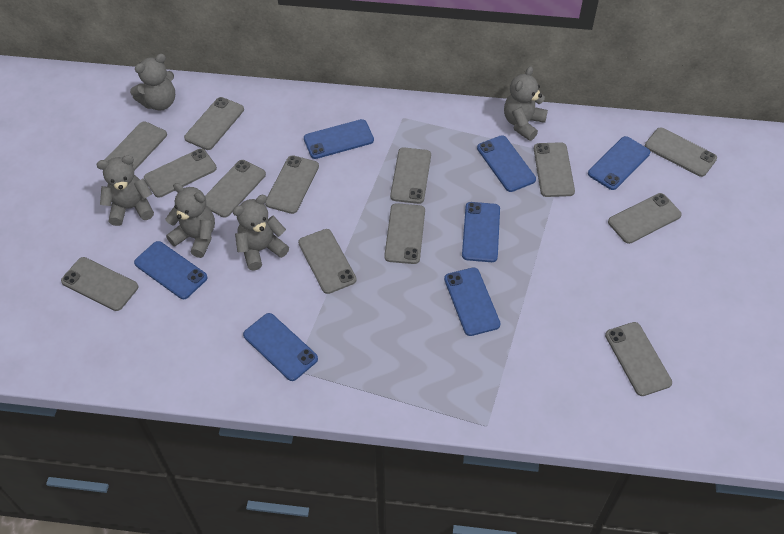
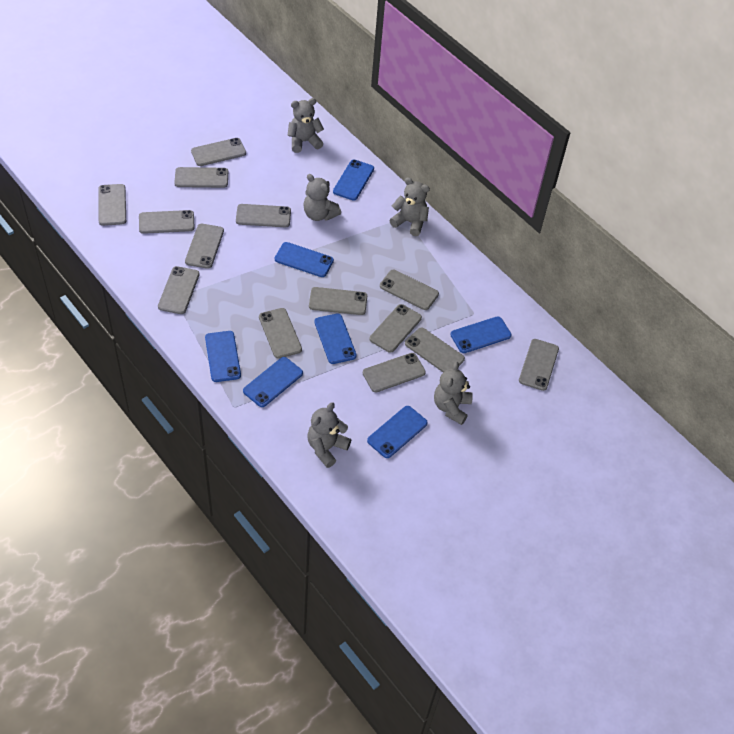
grey phone: [61,257,139,311] [105,122,167,171] [144,148,217,198] [184,97,244,150] [205,160,266,218] [265,155,319,214] [298,229,357,294] [384,203,425,264] [390,147,431,204] [534,142,575,197] [605,322,672,396] [608,193,682,244] [645,127,717,177] = 13 -> [98,184,126,226] [139,210,195,234] [158,266,200,314] [174,167,228,188] [185,224,224,269] [191,138,246,166] [236,204,291,227] [259,308,302,359] [309,287,367,315] [363,353,426,392] [369,304,422,353] [380,270,439,310] [405,327,465,372] [519,339,559,391] = 14

